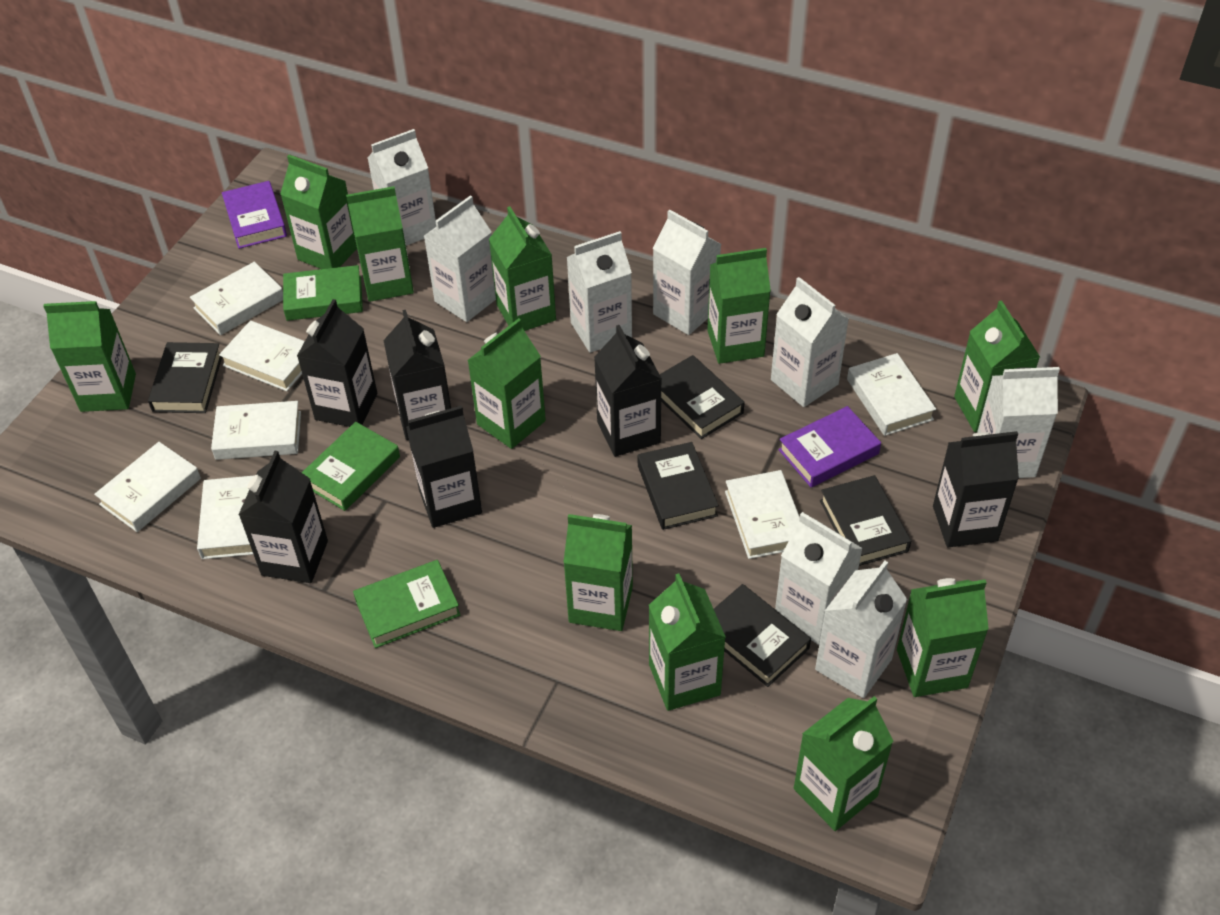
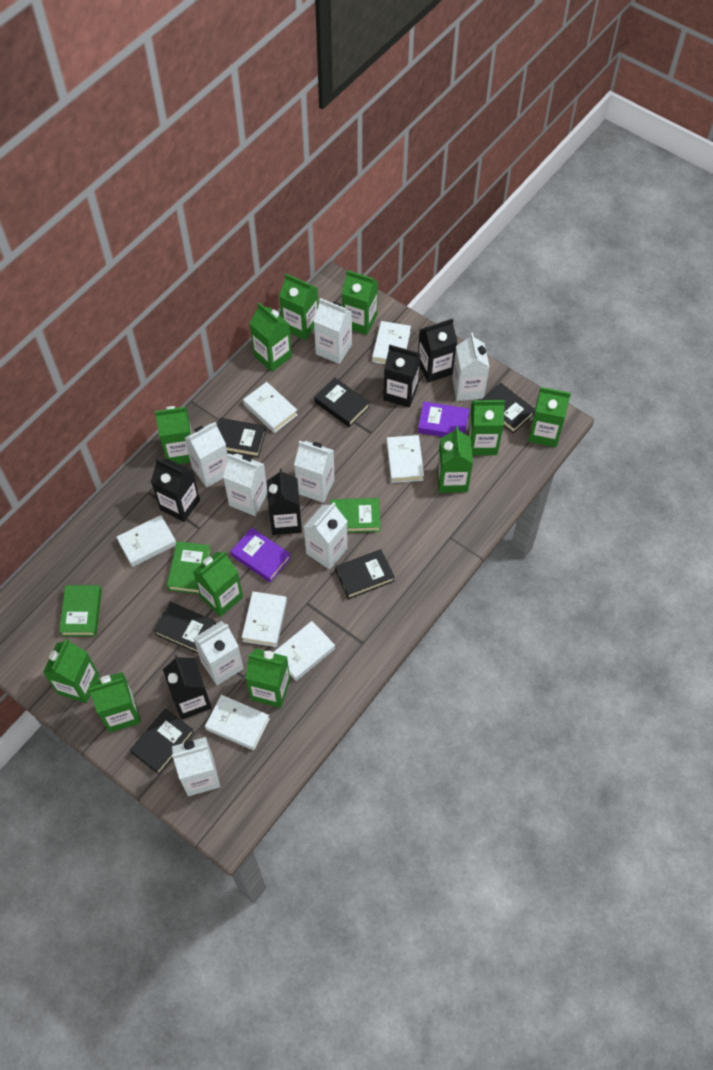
black book: [148,342,222,413] [638,442,719,530] [660,355,744,439] [714,584,811,687] [820,475,911,566] = 5 -> [130,709,194,774] [153,602,216,654] [217,418,266,458] [314,378,370,427] [335,549,395,599] [481,383,535,434] = 6
black carton: [238,451,328,583] [297,299,377,427] [383,310,451,440] [406,405,482,528] [594,325,662,457] [933,431,1019,547] = 6 -> [151,458,200,522] [163,655,212,719] [267,469,302,535] [383,345,421,408] [418,318,457,383] = 5

